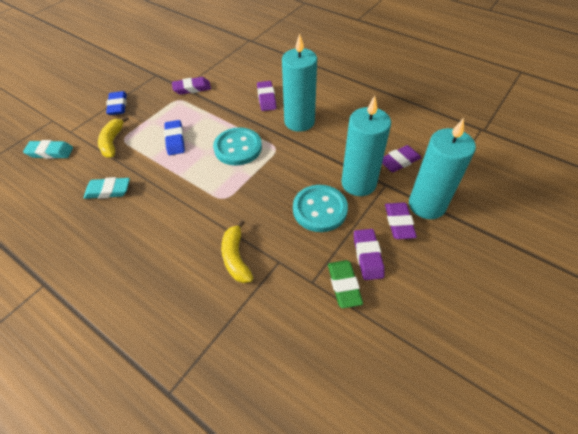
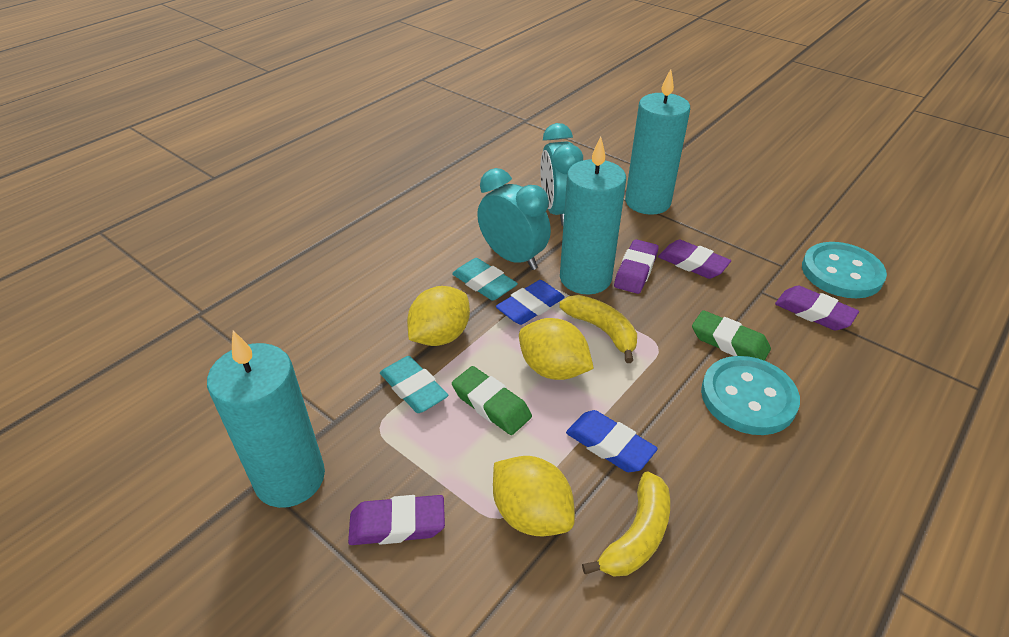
green eraser: [328,260,363,308] = 1 -> [452,366,532,435] [692,310,771,361] = 2
purple eraser: [172,77,211,95] [257,81,277,111] [354,229,385,280] [382,145,421,172] [385,203,417,239] = 5 -> [348,495,445,545] [614,239,659,294] [658,240,731,279] [775,286,859,330] = 4
turquoise clock: none = 0 -> [477,168,551,270] [540,123,583,226] = 2
yellow lemon: none = 0 -> [407,286,470,346] [493,456,575,536] [519,318,594,380] = 3

